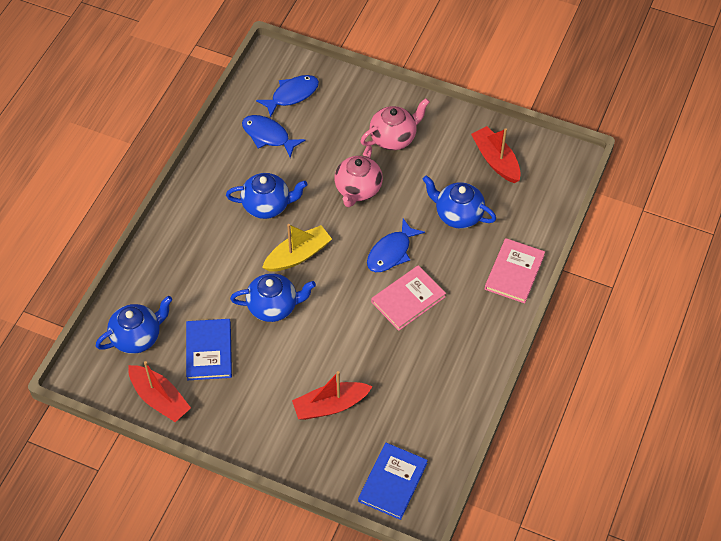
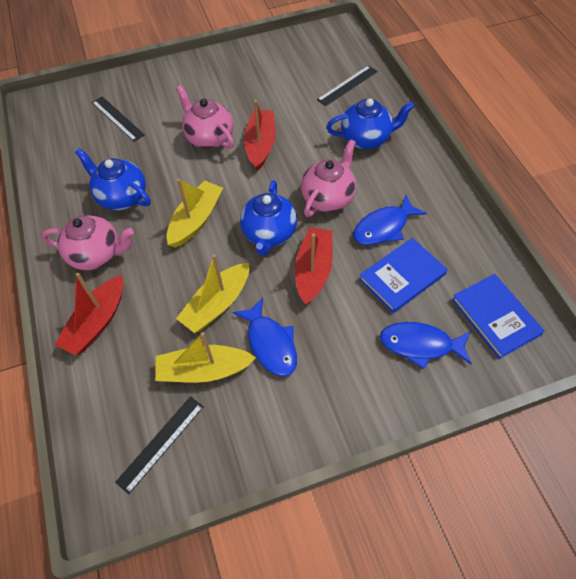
black ruler: none = 0 -> [92,96,145,141] [115,396,204,494] [317,65,377,106] = 3
blue teapot: [96,296,172,354] [226,173,307,219] [230,273,316,322] [422,176,496,229] = 4 -> [75,148,151,210] [240,180,297,256] [327,98,415,149] = 3
pink book: [371,265,446,331] [485,238,545,304] = 2 -> none = 0
pink teapot: [335,145,383,207] [360,98,430,150] = 2 -> [41,215,134,270] [176,85,234,149] [301,139,356,217] = 3
yellow boat: [262,224,332,272] = 1 -> [155,332,256,383] [166,179,223,248] [176,254,249,333] = 3

